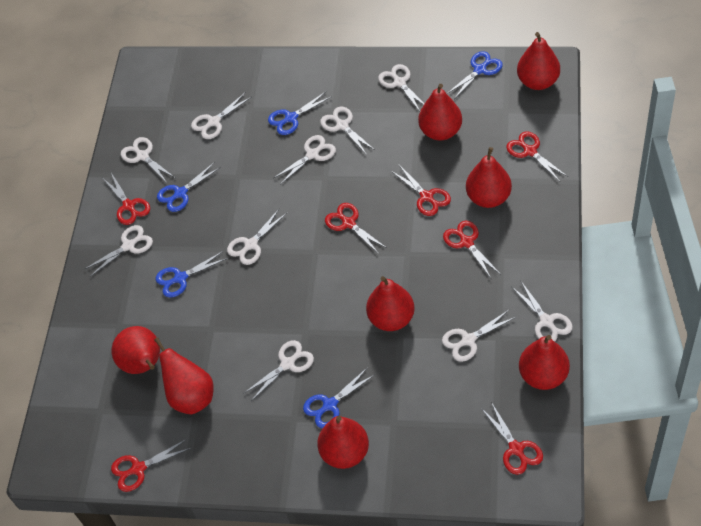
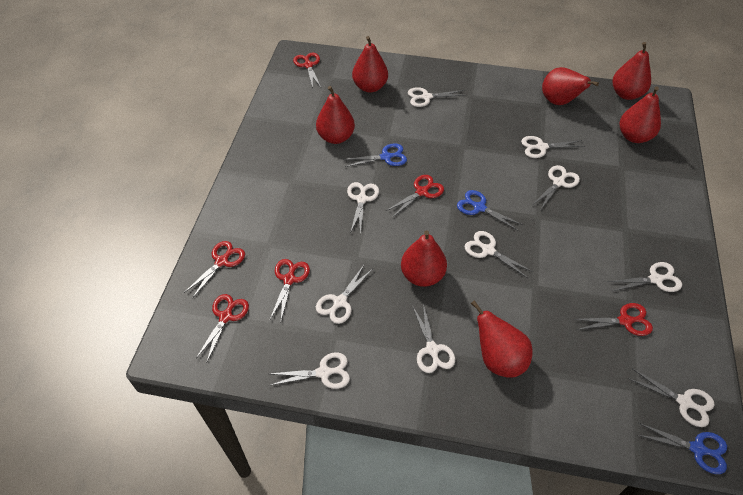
blue scissors: [156,251,228,298] [157,162,221,212] [268,92,332,135] [303,368,374,428] [447,51,503,99] = 5 -> [343,143,407,167] [457,190,523,231] [638,423,727,474] = 3
red pear: [111,326,160,374] [154,337,214,414] [317,416,369,469] [366,276,415,331] [418,84,462,140] [466,147,512,208] [517,32,560,90] [519,335,570,390] = 8 -> [316,86,355,144] [352,36,388,93] [401,231,447,287] [471,300,533,378] [542,67,599,105] [613,42,651,100] [620,87,661,143] = 7
red scissors: [103,173,150,225] [111,439,191,492] [325,203,387,254] [391,165,451,216] [443,221,500,278] [481,402,543,475] [506,131,568,182] = 7 -> [184,241,245,299] [196,294,249,363] [270,259,310,320] [293,53,321,88] [386,175,444,218] [573,303,653,336] = 6

